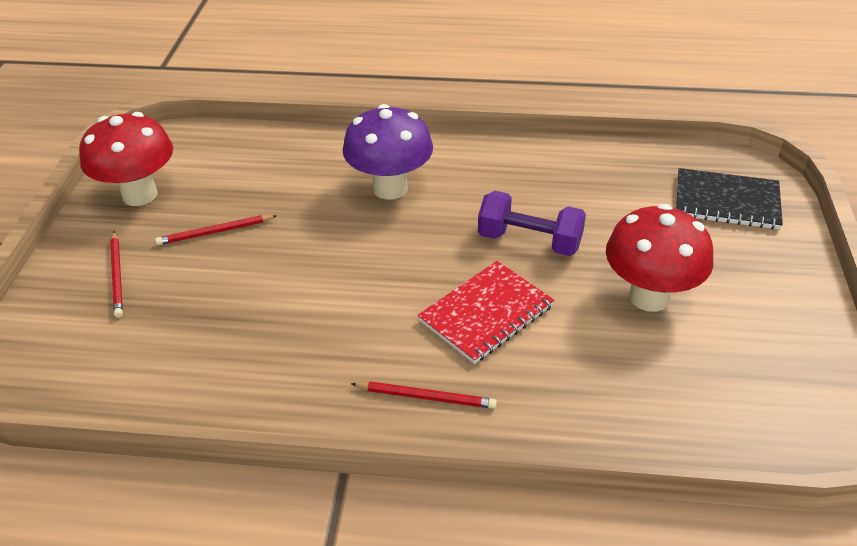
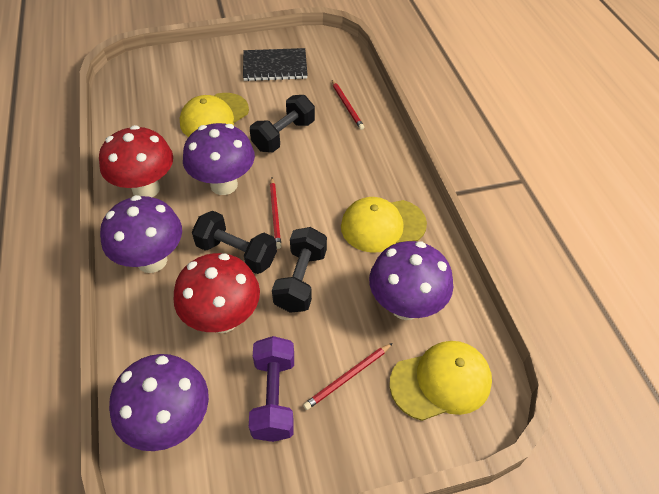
black dumbbell: none = 0 -> [192,211,277,274] [250,95,315,152] [272,227,327,313] = 3
purple mushroom: [343,104,433,200] = 1 -> [100,195,182,273] [109,354,209,451] [183,123,255,195] [369,241,453,320] = 4
red notebook: [418,261,555,364] = 1 -> none = 0
yellow cap: none = 0 -> [180,93,249,137] [341,197,427,253] [389,341,492,421] = 3

